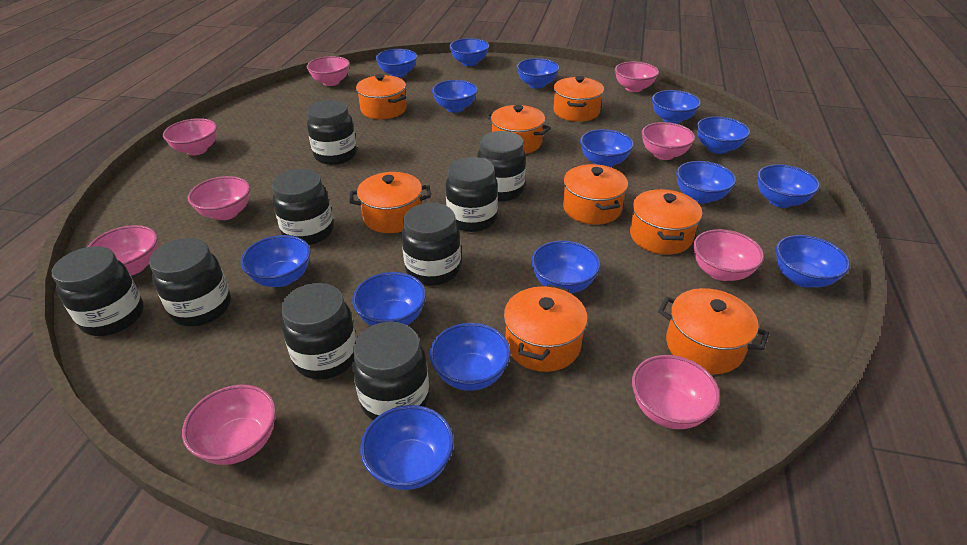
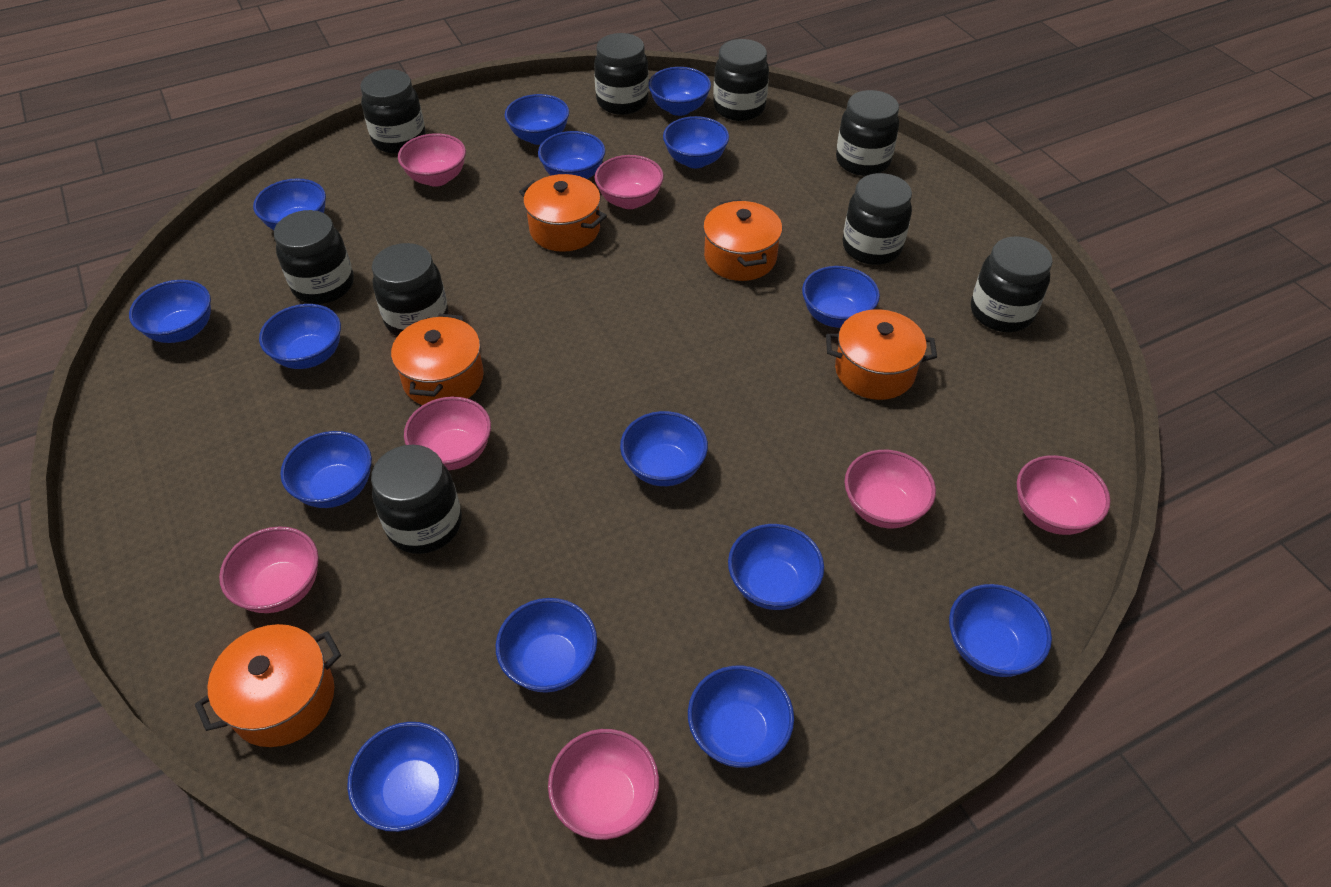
orange pot: [349,172,431,233] [356,74,407,119] [486,105,551,154] [504,284,588,372] [554,76,604,122] [563,164,628,225] [630,189,703,255] [658,288,769,374] = 8 -> [195,624,341,747] [391,314,484,405] [519,174,607,252] [703,199,782,281] [826,309,937,400] = 5
pink bowl: [88,225,158,275] [163,118,217,155] [182,385,276,465] [188,176,250,220] [307,56,350,86] [615,62,659,92] [632,355,720,429] [642,122,695,160] [693,229,764,281] = 9 -> [219,527,319,613] [398,133,466,187] [404,397,491,470] [548,729,659,840] [595,155,664,209] [845,450,936,528] [1017,455,1110,535] = 7

